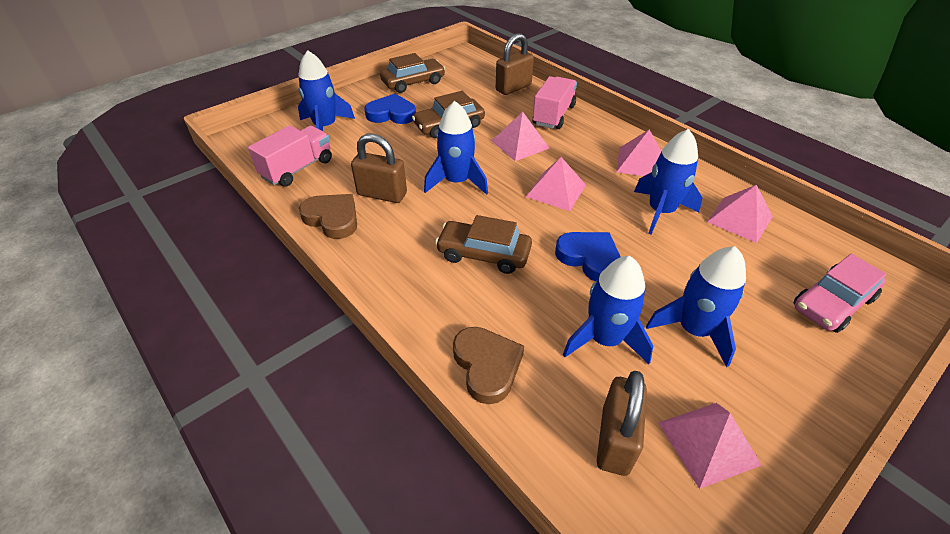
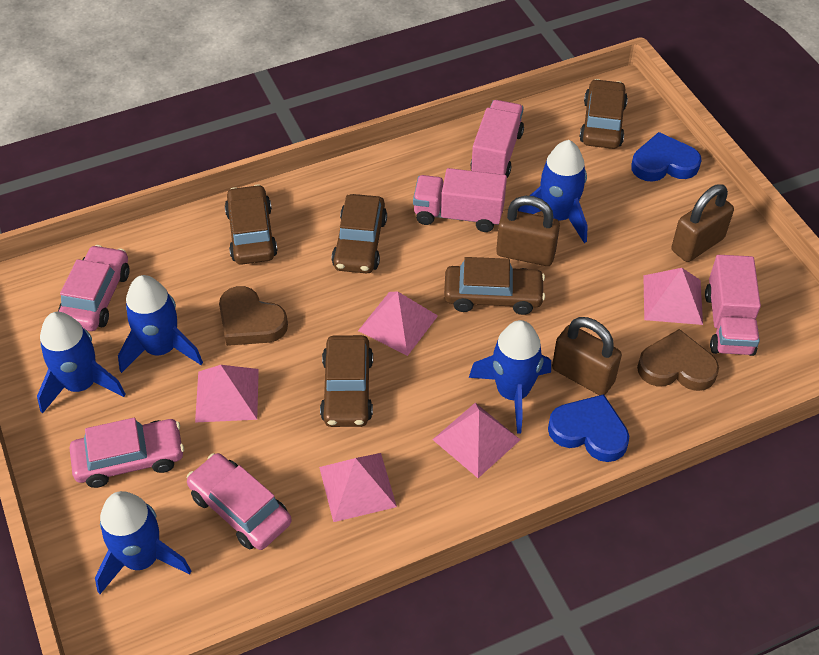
brown car: [380,53,445,93] [412,91,485,138] [435,215,532,274] = 3 -> [225,184,278,265] [320,335,373,427] [332,194,387,273] [444,257,545,315] [580,79,628,149] = 5
pink car: [793,254,887,333] = 1 -> [58,245,130,331] [69,418,184,488] [187,453,292,550] = 3
pink truck: [248,125,332,187] [532,76,577,129] = 2 -> [413,168,507,232] [470,100,524,178] [705,255,761,356] = 3

